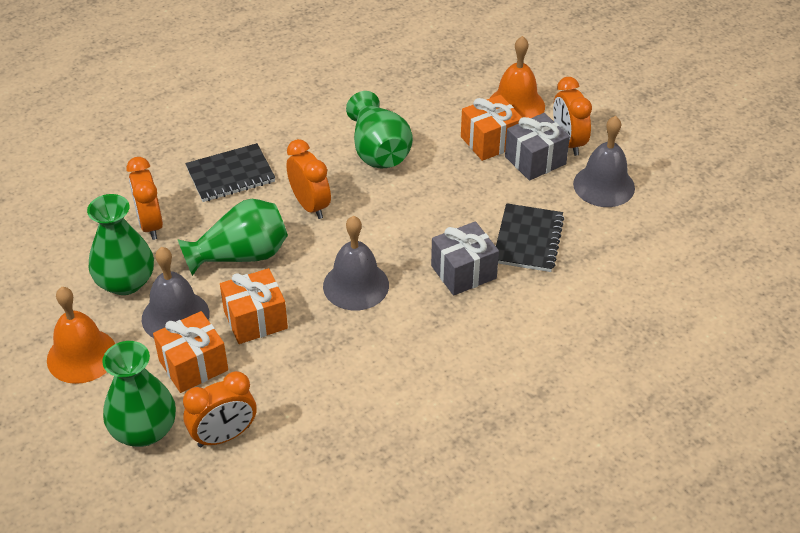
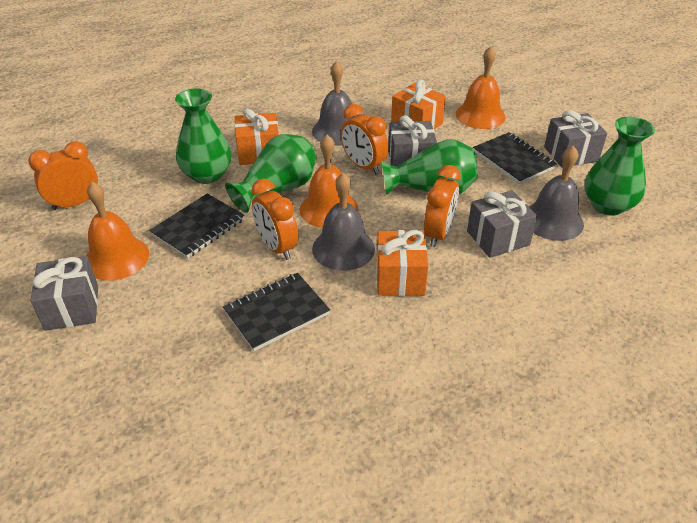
black notebook: [185,143,275,202] [496,203,564,272] = 2 -> [149,194,245,258] [223,273,330,351] [473,132,557,184] = 3
grey gift: [431,221,499,296] [505,113,570,181] = 2 -> [30,256,98,331] [388,115,437,166] [467,190,537,258] [544,110,607,168] = 4
orange bell: [47,287,115,384] [490,36,545,118] = 2 -> [86,182,149,281] [300,135,358,228] [456,46,506,129] = 3

